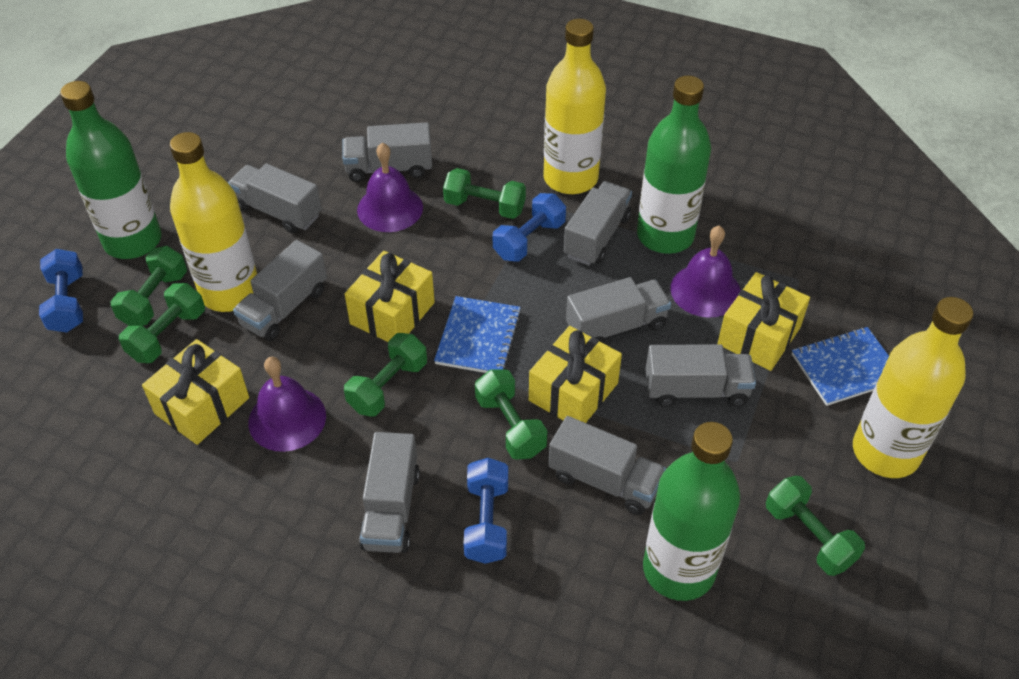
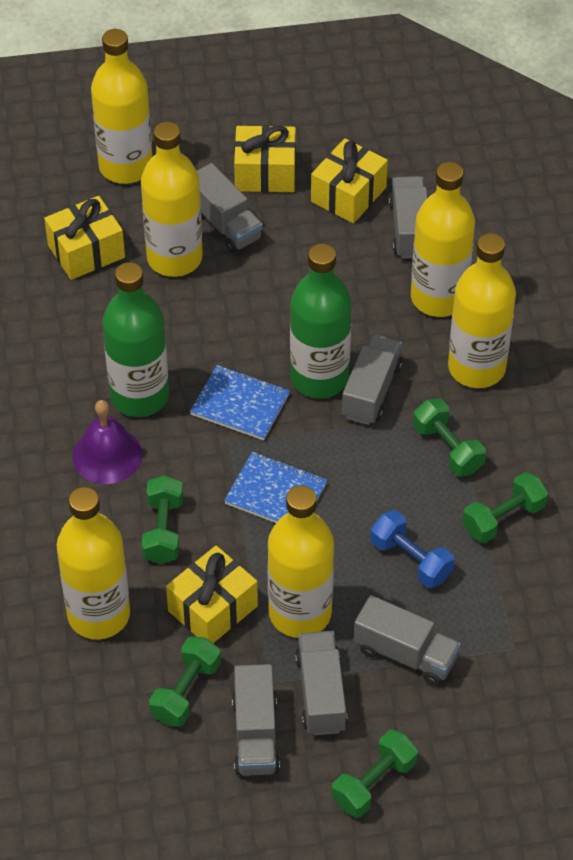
blue dumbbell: [39,249,83,332] [464,458,508,564] [493,193,566,262] = 3 -> [370,510,454,588] = 1
green bottle: [60,81,162,259] [637,75,711,254] [643,422,740,601] = 3 -> [102,262,169,417] [290,244,352,398] = 2
green dumbbell: [110,246,187,326] [119,283,205,363] [344,333,427,417] [443,168,526,219] [475,369,548,460] [766,476,865,576] = 6 -> [142,475,183,564] [149,636,221,727] [332,730,418,818] [413,399,486,476] [462,472,548,543] = 5
grey truck: [228,164,321,234] [233,240,327,341] [343,122,432,182] [359,432,420,553] [548,416,666,515] [564,181,632,265] [566,277,671,344] [646,344,756,407] = 8 -> [197,163,263,253] [232,664,280,776] [295,631,347,735] [342,334,403,425] [354,595,461,686] [389,176,428,259] = 6
purple bell: [248,357,326,452] [357,143,423,232] [670,225,741,318] = 3 -> [72,400,142,484] = 1
yellow bottle: [170,132,257,312] [543,19,606,194] [853,297,973,478] = 3 -> [56,487,130,639] [91,29,152,184] [141,122,203,277] [267,485,334,638] [411,162,475,317] [448,233,516,388] = 6

